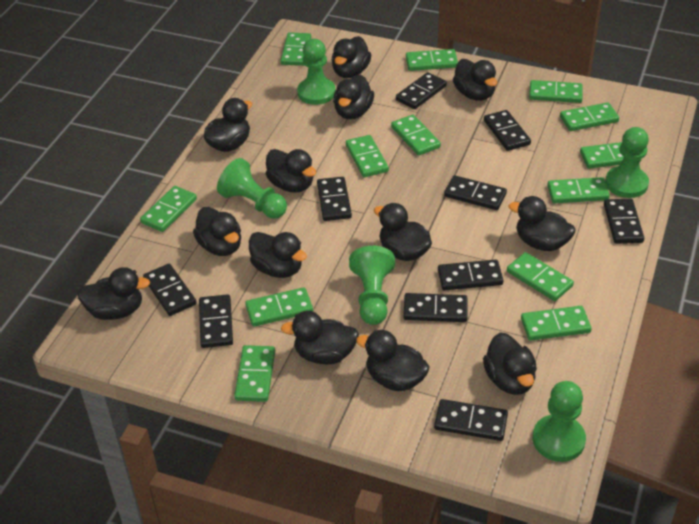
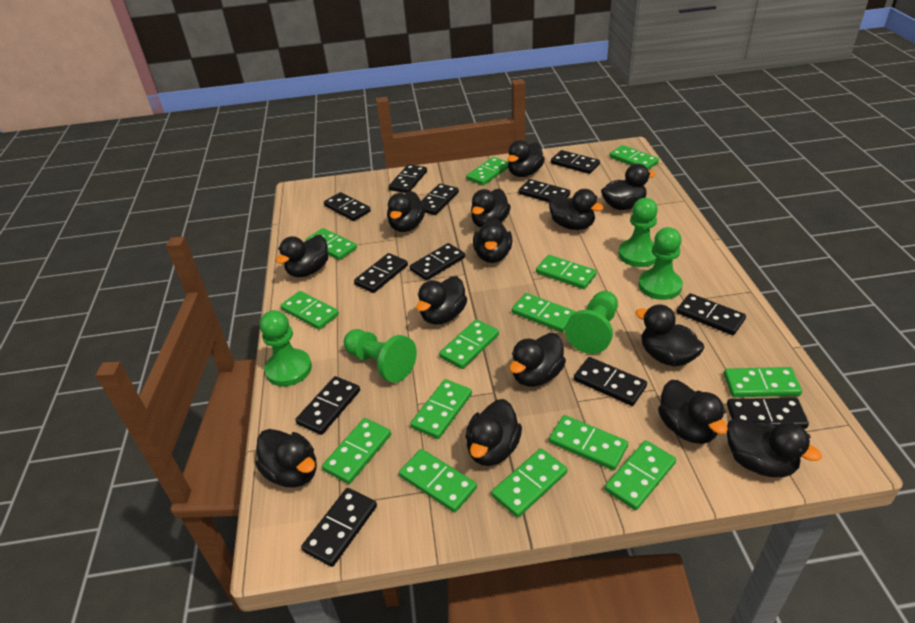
black domino: [143,264,197,316] [199,294,233,348] [317,177,352,221] [396,72,447,109] [403,293,468,322] [434,399,508,441] [438,260,503,291] [444,175,507,210] [484,110,531,151] [604,199,644,244] = 10 -> [295,376,360,435] [301,488,377,567] [324,192,371,221] [354,253,408,293] [388,164,427,193] [410,243,465,281] [421,184,459,215] [519,179,570,202] [551,150,600,174] [574,357,647,406] [677,293,746,335] [727,398,809,429] = 12
black duck: [77,267,150,320] [193,207,241,256] [204,98,252,152] [249,232,307,278] [266,149,316,193] [281,311,359,364] [332,36,371,78] [333,75,374,119] [356,330,430,391] [374,203,432,261] [453,59,497,101] [483,333,537,395] [509,196,575,251] = 13 -> [256,429,317,488] [276,235,329,277] [387,191,425,232] [416,276,467,325] [466,399,522,466] [471,189,511,228] [473,218,512,263] [507,140,545,177] [509,333,566,387] [549,189,604,230] [601,164,655,210] [635,304,704,367] [658,380,728,444] [727,418,822,477] = 14
green domino: [140,186,197,232] [234,345,275,402] [245,287,313,327] [280,32,311,66] [346,135,389,177] [391,115,441,156] [406,49,458,71] [507,252,574,301] [521,306,592,341] [529,80,582,103] [548,177,610,203] [560,102,619,131] [580,142,642,169] = 13 -> [280,291,339,330] [306,228,357,260] [322,418,391,484] [399,449,477,512] [410,379,472,439] [439,319,499,369] [466,157,508,185] [491,448,567,518] [512,293,576,332] [536,255,597,289] [549,415,628,470] [605,440,676,510] [610,145,659,169] [724,367,802,397] = 14

